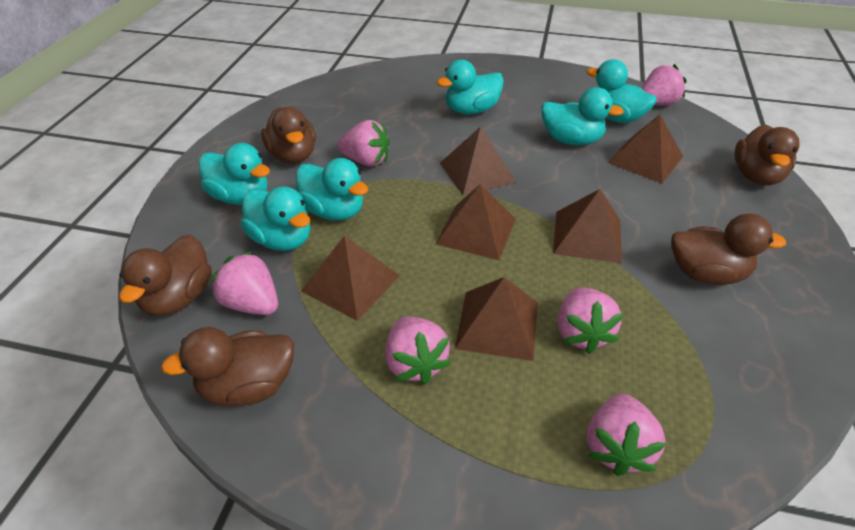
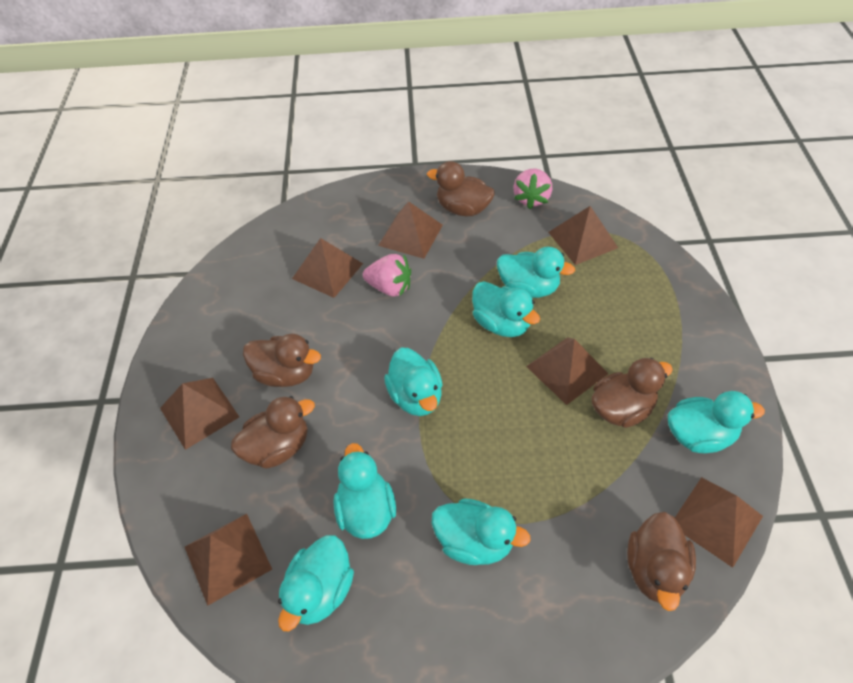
brown pyramid: [301,235,400,321] [436,184,516,260] [440,126,516,196] [455,277,538,361] [553,189,622,263] [608,114,683,183] = 6 -> [160,378,239,450] [185,514,272,606] [292,238,363,298] [378,201,443,259] [526,337,608,405] [548,206,618,265] [675,477,763,568] = 7
pink strawberry: [210,251,278,315] [337,120,390,167] [385,317,451,385] [557,287,624,354] [587,393,666,476] [641,64,687,106] = 6 -> [363,254,411,297] [513,169,552,209] = 2
turquoise duck: [199,143,270,205] [240,186,310,251] [296,158,368,221] [437,60,504,115] [541,87,624,145] [587,59,657,123] = 6 -> [278,535,354,631] [333,443,396,539] [384,348,442,416] [431,498,531,565] [472,281,540,337] [497,247,575,298] [668,391,765,453] = 7

